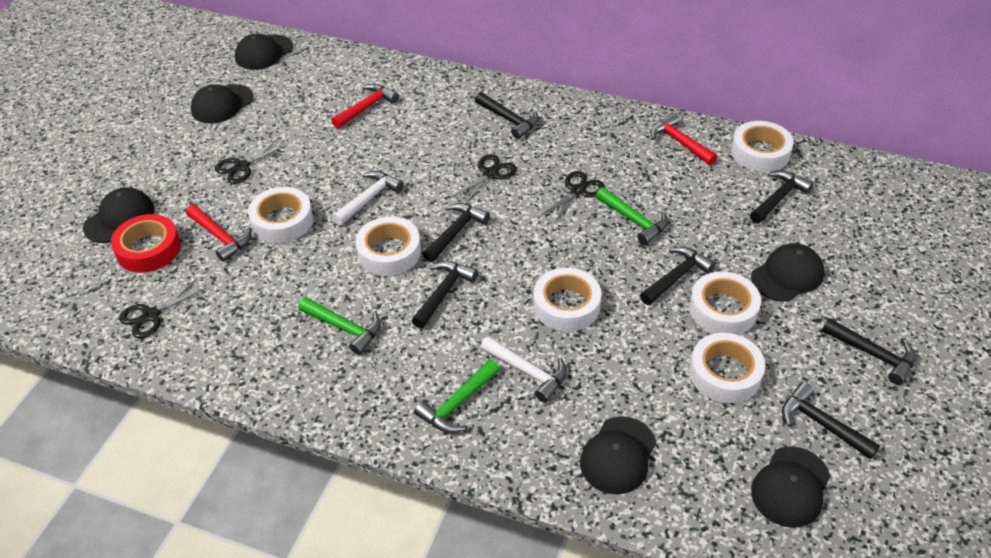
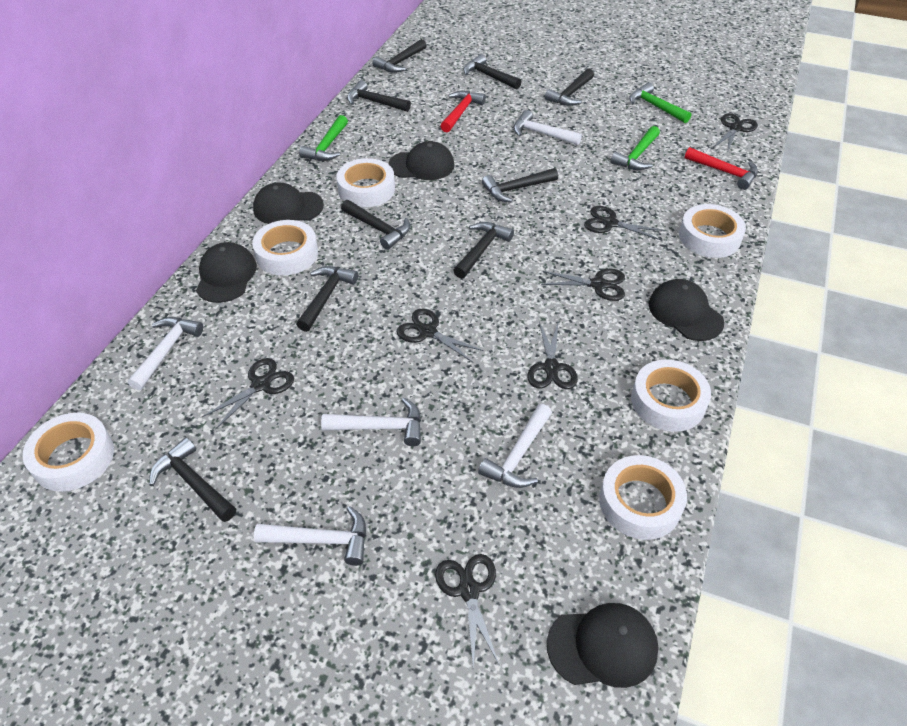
black cap: [83,187,155,243] [191,84,254,124] [235,34,293,70] [580,416,656,494] [751,243,824,302] [751,446,831,528] = 6 -> [196,242,257,303] [253,183,324,224] [389,141,454,180] [547,603,659,688] [649,279,724,341] = 5
black hammer: [412,261,478,329] [423,203,490,262] [475,92,539,139] [640,247,715,305] [750,171,814,224] [782,382,880,459] [822,318,916,385] = 7 -> [149,437,236,522] [296,266,358,332] [341,200,410,250] [347,80,411,112] [372,39,427,73] [453,222,514,279] [464,54,522,89] [482,168,558,202] [545,69,594,106] = 9
black scissors: [119,279,206,338] [215,138,287,184] [451,154,517,204] [540,171,605,224] = 4 -> [202,358,294,429] [397,309,484,362] [435,554,500,667] [527,321,578,389] [541,269,625,301] [584,206,665,240] [713,113,758,151] = 7
red hammer: [186,205,252,262] [331,84,399,129] [650,113,718,165] = 3 -> [440,91,486,132] [685,147,758,190] = 2
red tape: [111,214,181,273] = 1 -> none = 0
white hammer: [332,171,404,226] [480,336,567,403] = 2 -> [128,317,203,390] [254,506,366,566] [321,398,421,446] [478,404,552,488] [513,110,582,145] = 5

